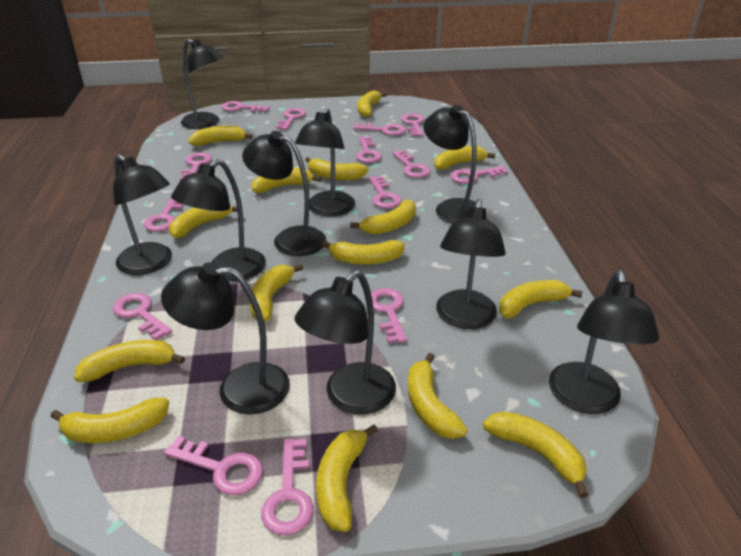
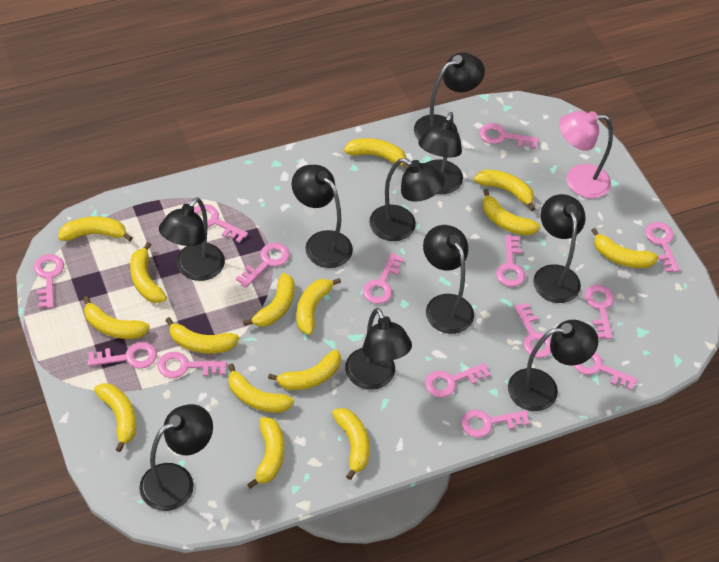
pink lamp: none = 0 -> [559,111,613,198] = 1

